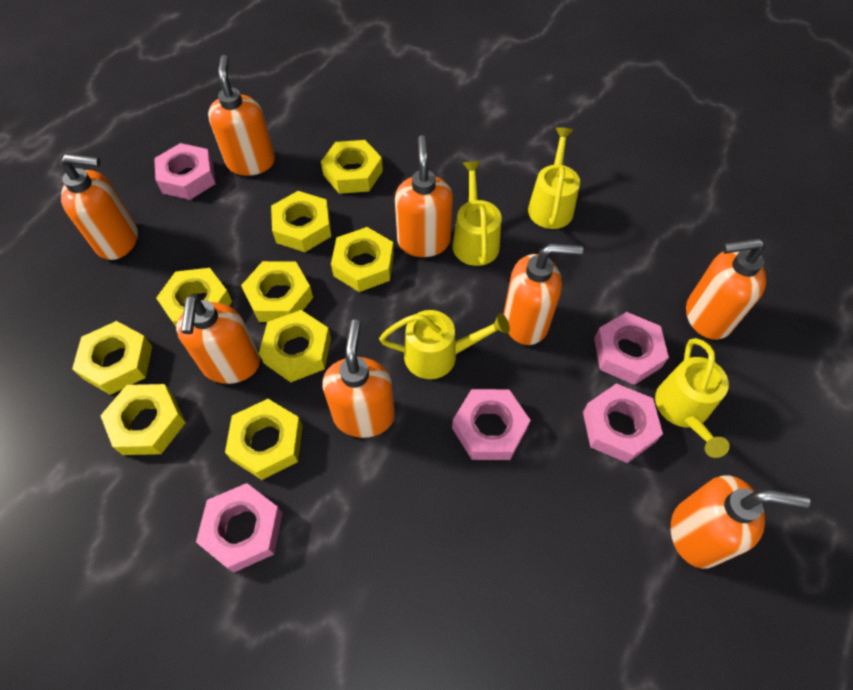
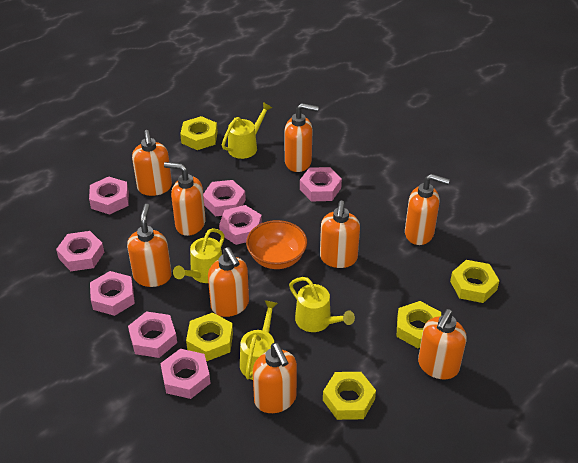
orange bowl: none = 0 -> [246,220,307,269] = 1
orange soap dispenser: [60,154,138,260] [176,295,260,384] [208,55,275,176] [323,319,395,438] [395,135,453,257] [503,243,583,345] [671,475,810,569] [686,238,766,340] = 8 -> [127,204,172,287] [132,130,172,196] [164,162,206,236] [208,247,249,317] [253,343,297,413] [285,103,319,172] [320,200,360,268] [405,174,450,245] [418,309,467,379] = 9
pink nut: [154,143,215,200] [196,483,282,572] [452,389,530,460] [583,383,663,463] [594,312,669,385] = 5 -> [56,231,104,271] [89,177,129,215] [90,271,135,316] [128,311,177,358] [160,349,211,399] [203,180,246,216] [219,205,262,245] [300,167,342,201] = 8
yellow nut: [72,321,152,395] [100,384,186,455] [156,268,232,326] [225,399,303,480] [241,261,313,322] [259,310,331,382] [271,191,331,252] [321,140,383,194] [331,227,394,292] = 9 -> [180,116,218,150] [186,313,233,361] [323,372,376,420] [396,301,441,348] [450,260,499,303] = 5

